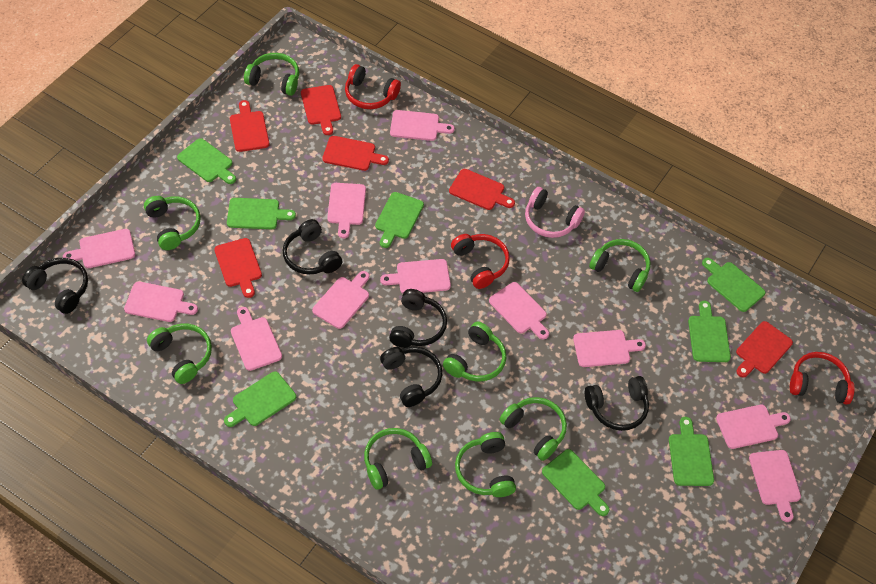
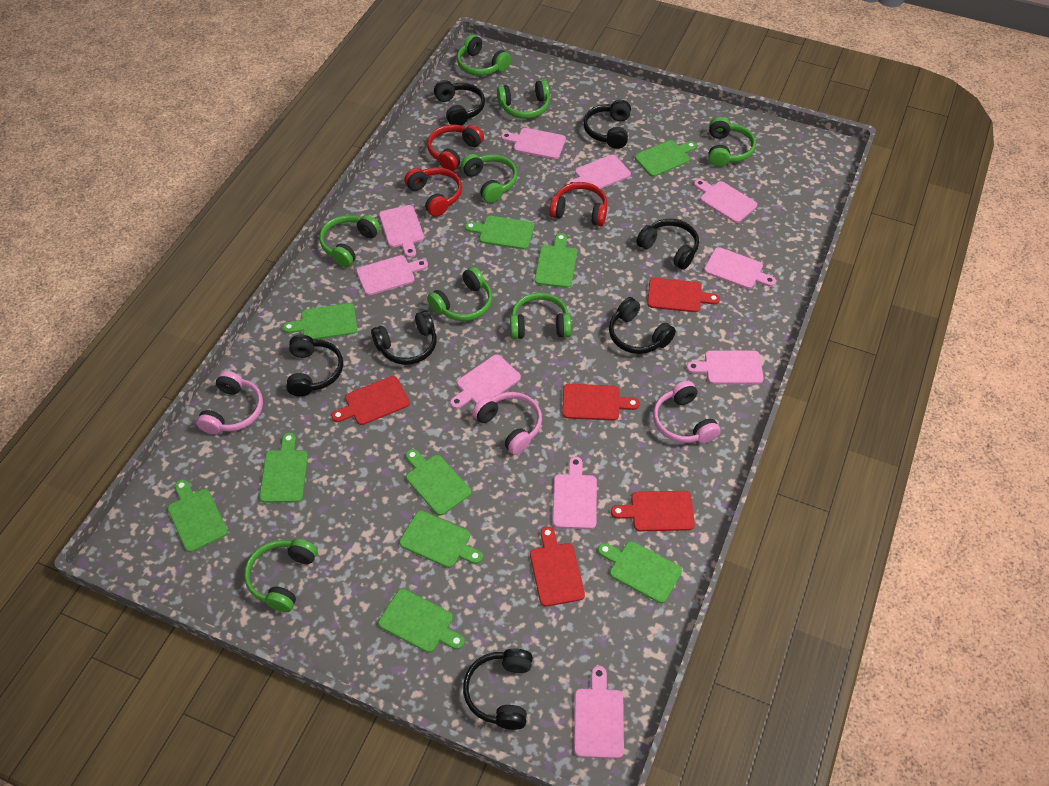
black headphones: [22,258,88,314] [283,219,342,274] [380,347,442,407] [389,289,447,348] [585,376,649,431] = 5 -> [286,335,343,397] [371,310,437,365] [434,80,485,126] [463,649,533,730] [583,100,631,149] [609,297,676,354] [636,219,699,270] = 7
green cutting board: [177,138,236,184] [224,371,296,427] [227,198,296,229] [375,192,424,248] [542,449,610,516] [669,417,714,486] [688,301,731,362] [702,258,765,312] = 8 -> [168,479,228,552] [259,432,308,503] [283,303,357,340] [378,589,465,653] [399,511,483,568] [406,449,471,515] [465,216,534,250] [535,233,577,288] [598,541,682,603] [635,140,697,177] = 10
pink cutting board: [63,229,135,268] [124,282,198,322] [231,307,282,371] [312,271,369,329] [327,183,366,239] [380,259,451,294] [390,110,455,141] [489,282,549,339] [573,330,646,367] [716,405,791,449] [749,450,801,522] = 11 -> [356,255,428,295] [379,205,424,258] [450,355,521,409] [501,128,566,159] [553,456,597,529] [567,155,631,190] [574,666,624,759] [686,351,764,384] [694,179,757,223] [704,247,776,289] = 10
pink headphones: [525,187,585,238] = 1 -> [196,371,263,434] [472,392,542,455] [653,381,721,444] = 3
red cutting board: [214,238,262,298] [230,100,269,152] [301,85,341,135] [322,136,389,171] [449,169,515,210] [736,321,793,378] = 6 -> [331,376,410,425] [530,526,585,607] [562,384,640,421] [611,491,695,531] [647,278,720,312] = 5

